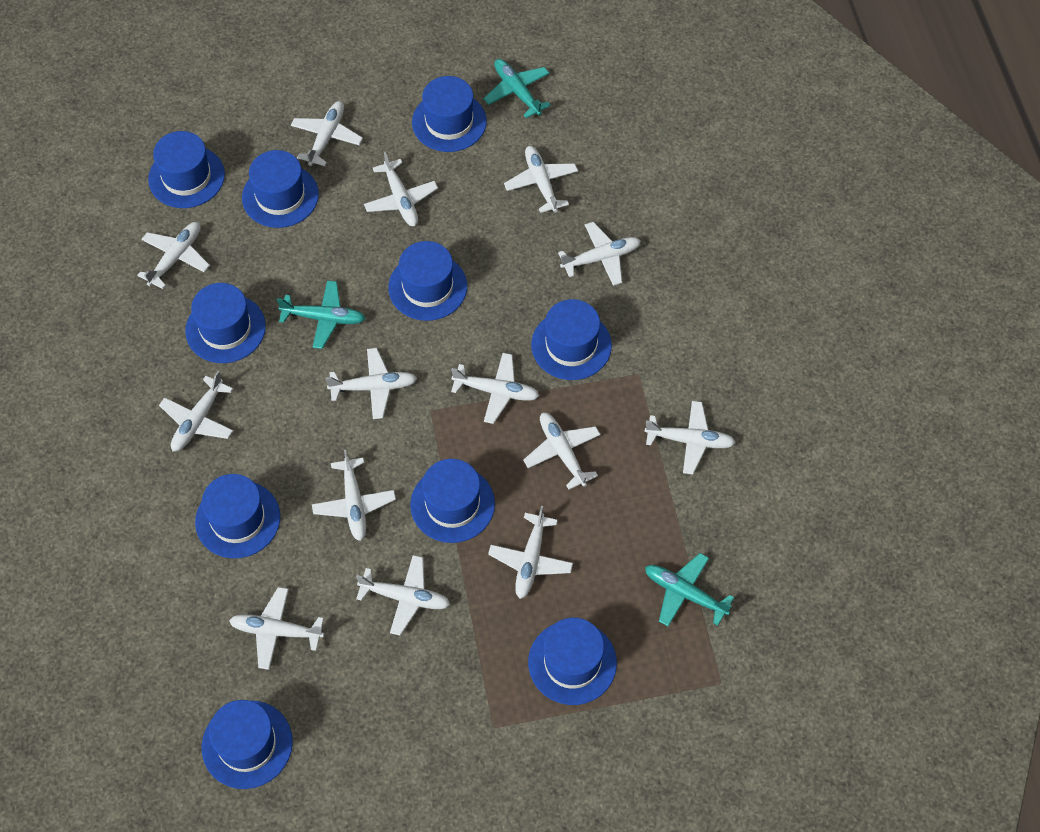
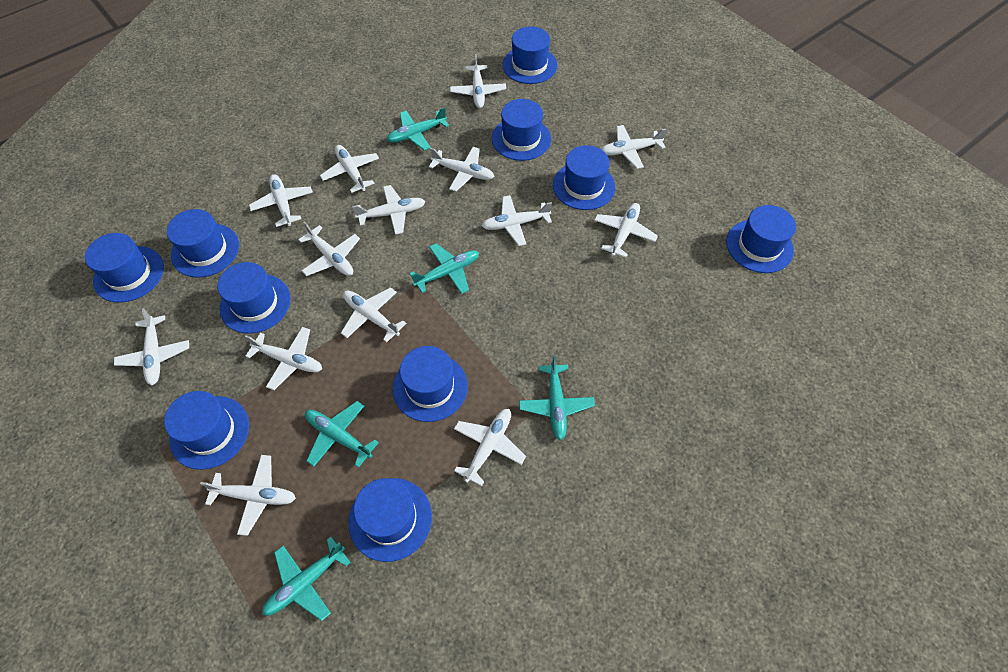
turquoise plane: [277,280,366,349] [483,59,551,118] [645,553,734,626] = 3 -> [262,537,351,621] [305,401,379,468] [387,107,449,151] [409,243,479,294] [519,355,595,440] = 5

